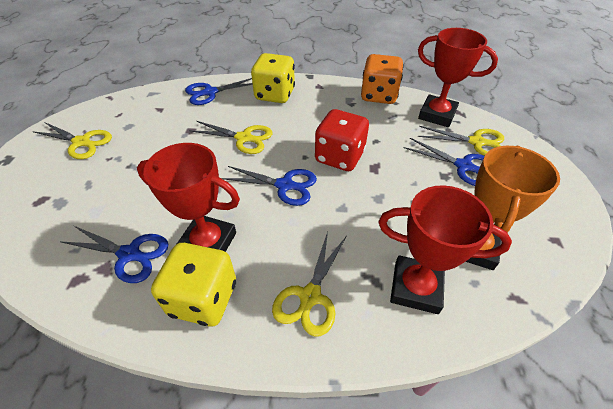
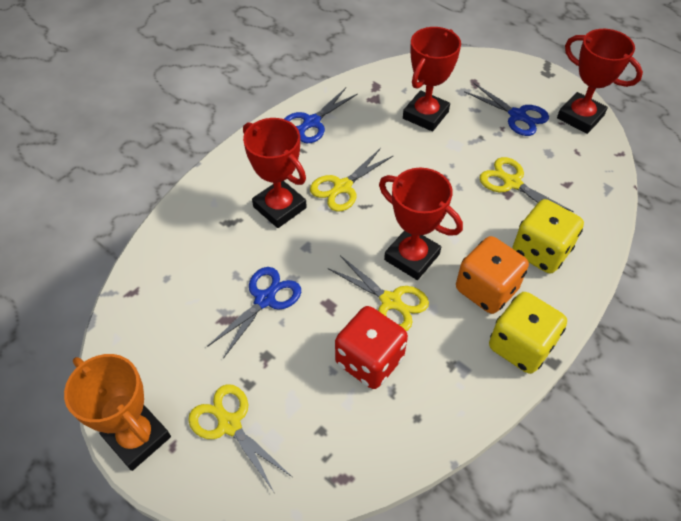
blue scissors: [61,226,168,283] [185,78,253,105] [221,166,317,206] [403,138,484,186] = 4 -> [207,267,301,359] [284,88,358,143] [464,83,549,136] = 3
red trophy: [137,143,240,252] [378,185,512,314] [418,28,498,127] = 3 -> [243,118,307,228] [379,168,463,280] [403,27,461,131] [557,29,643,134] = 4

